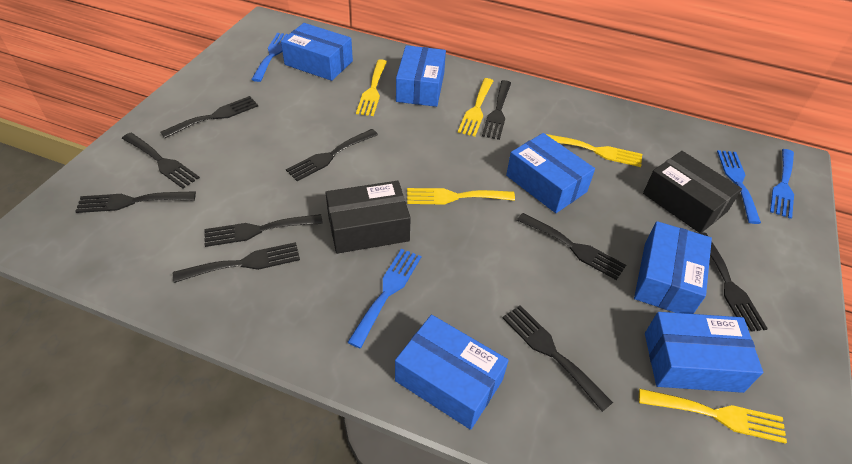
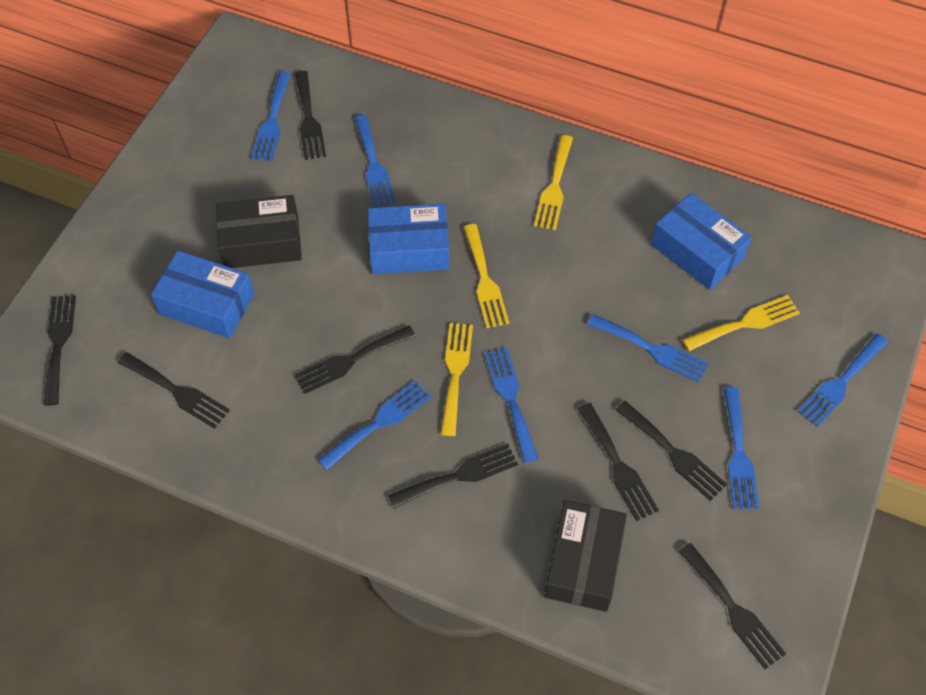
black fork: [75,191,196,213] [122,133,200,188] [160,96,258,138] [173,242,300,283] [204,214,323,247] [286,129,378,181] [482,80,511,140] [502,305,613,412] [517,213,626,280] [699,232,768,332] = 10 -> [43,295,76,406] [118,352,230,429] [294,325,416,394] [295,71,326,160] [388,443,518,509] [578,403,659,521] [616,401,727,501] [679,543,786,669] = 8
blue box: [281,23,353,81] [395,315,509,430] [396,45,446,107] [506,133,595,213] [634,221,712,314] [645,312,763,393] = 6 -> [151,250,254,338] [368,204,450,274] [651,193,752,290] = 3
blue fork: [251,33,288,82] [348,249,421,348] [717,150,761,224] [770,149,794,219] = 4 -> [251,72,291,161] [318,380,431,470] [354,115,396,207] [484,347,538,463] [587,314,709,383] [724,387,759,509] [798,334,889,427] = 7
yellow fork: [356,59,387,116] [407,188,515,204] [458,78,493,137] [546,134,642,167] [639,388,787,444] = 5 -> [441,323,473,436] [463,224,509,328] [534,135,573,230] [682,295,800,351] = 4

